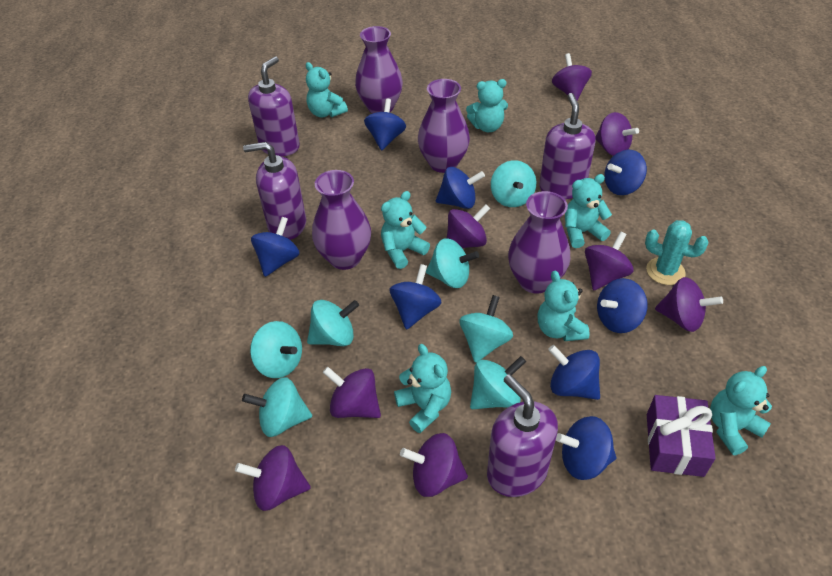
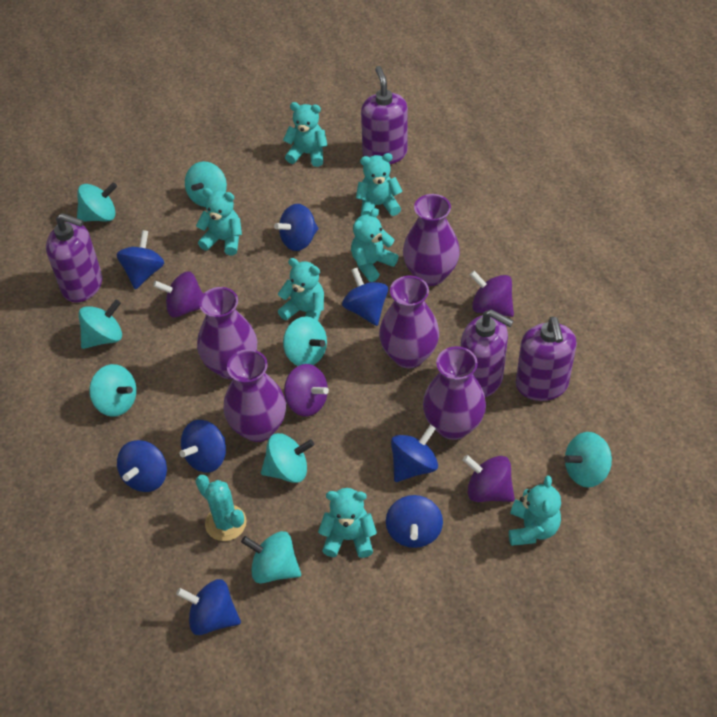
purple gift: [647,395,716,477] = 1 -> none = 0
purple spinning top: [235,445,311,511] [323,367,381,418] [400,433,468,497] [447,204,490,248] [552,53,592,101] [585,231,634,290] [595,112,639,156] [655,277,723,332] = 8 -> [153,271,203,317] [284,364,329,416] [463,455,515,502] [470,271,514,317] = 4
purple vase: [312,170,371,270] [355,26,403,114] [418,79,470,173] [508,191,570,293] = 4 -> [197,287,257,379] [223,349,286,442] [379,276,439,368] [403,194,460,286] [423,346,486,440] = 5
turquoise spinning top: [242,377,312,437] [250,321,302,378] [307,300,359,346] [426,238,479,288] [459,295,513,363] [470,356,526,409] [491,160,536,207] = 7 -> [77,182,117,222] [79,300,122,349] [89,364,137,417] [185,161,227,207] [241,531,301,584] [261,433,314,483] [283,316,327,366] [564,432,612,488] = 8

